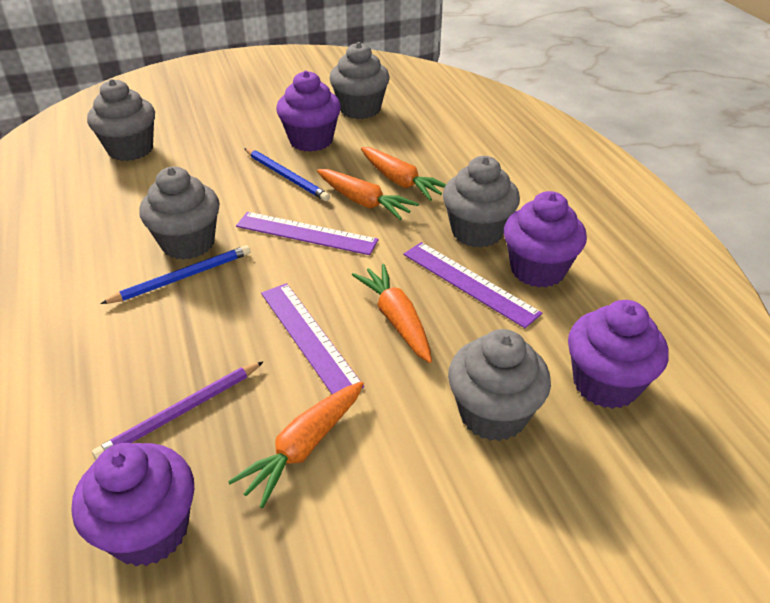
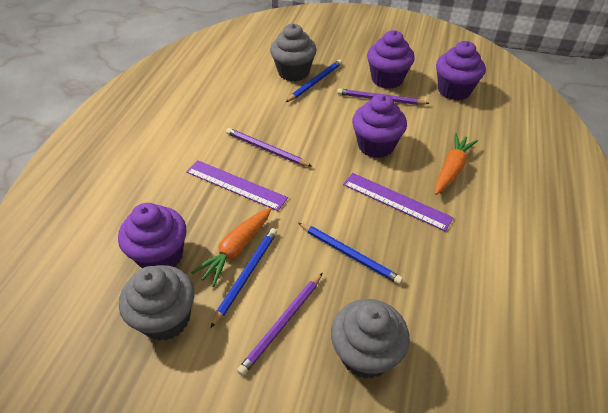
blue pencil: [100,245,250,304] [244,148,330,201] = 2 -> [210,228,277,328] [286,59,342,102] [298,223,403,284] = 3
grey cupcake: [87,79,155,161] [139,166,220,260] [329,42,390,119] [443,156,520,248] [448,329,551,441] = 5 -> [119,265,195,341] [270,23,316,81] [331,299,410,379] = 3
orange carrot: [228,382,364,508] [317,169,419,220] [352,264,432,363] [361,147,446,201] = 4 -> [191,208,271,287] [435,133,478,195] = 2
purple pencil: [92,361,264,460] = 1 -> [226,128,312,167] [237,273,323,376] [337,88,430,105] = 3
purple ruler: [236,212,379,255] [261,283,364,394] [404,242,542,328] = 3 -> [186,160,288,211] [343,173,454,232] = 2

